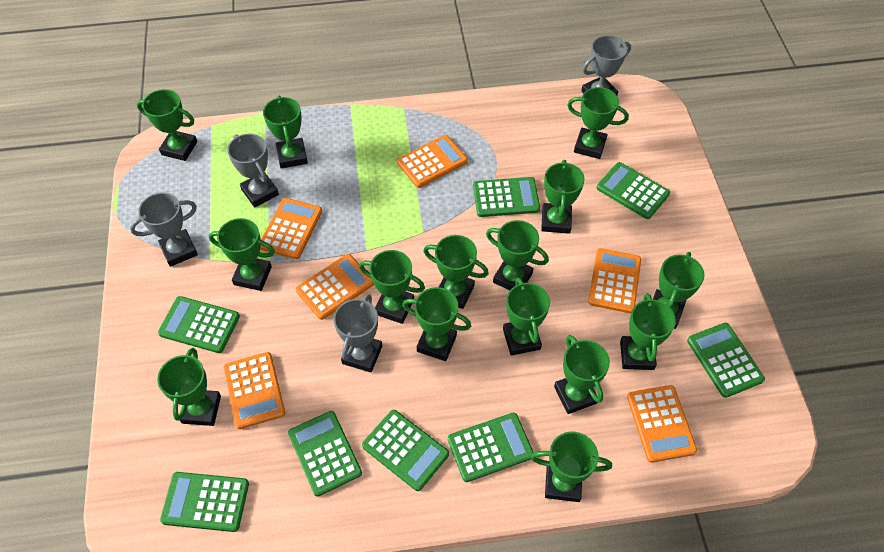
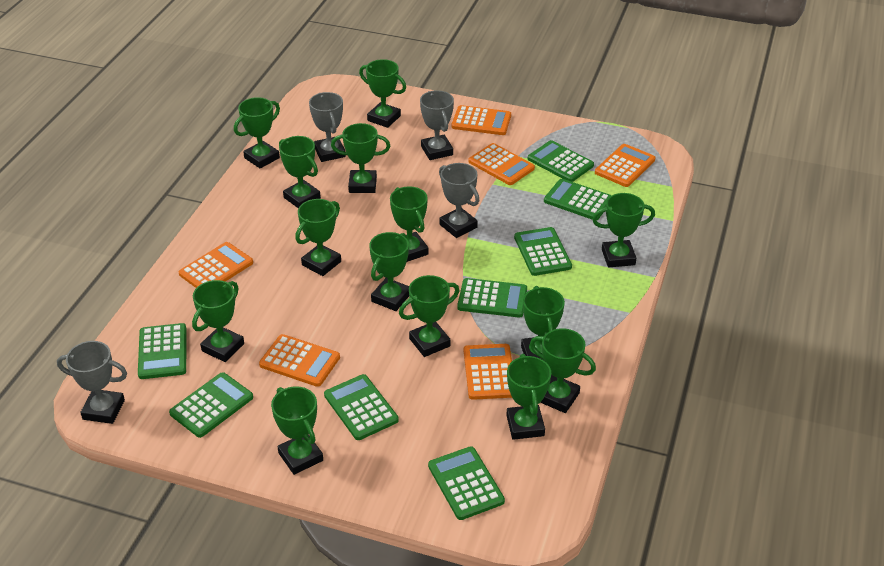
green trophy: [137,89,197,161] [157,348,221,426] [208,218,275,291] [263,95,308,169] [359,250,425,324] [402,287,471,361] [423,235,489,309] [486,220,549,290] [503,278,550,355] [531,432,612,502] [541,160,585,234] [554,335,610,414] [567,87,629,159] [620,293,676,370] [652,252,705,329] = 15 -> [192,280,244,362] [234,97,280,169] [271,387,323,475] [279,136,321,208] [295,199,341,276] [331,123,390,193] [359,59,406,128] [369,232,409,311] [390,186,429,262] [399,275,459,357] [506,354,551,440] [521,286,565,360] [530,328,596,413] [592,193,655,267] = 14

